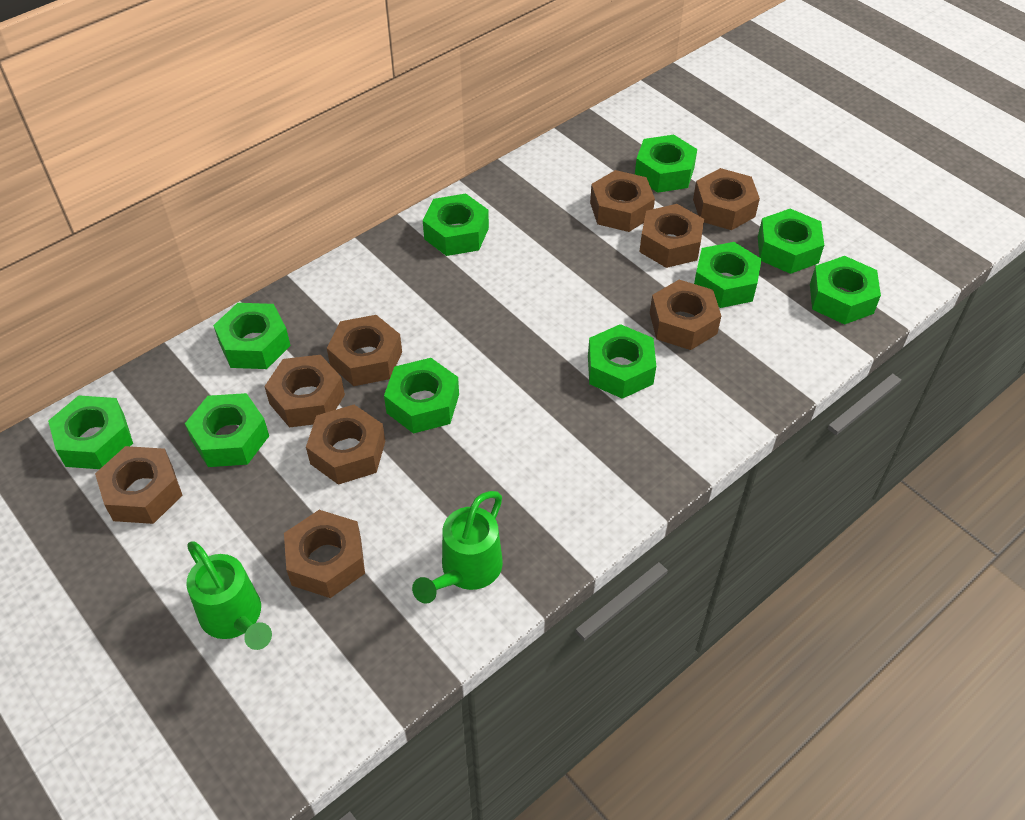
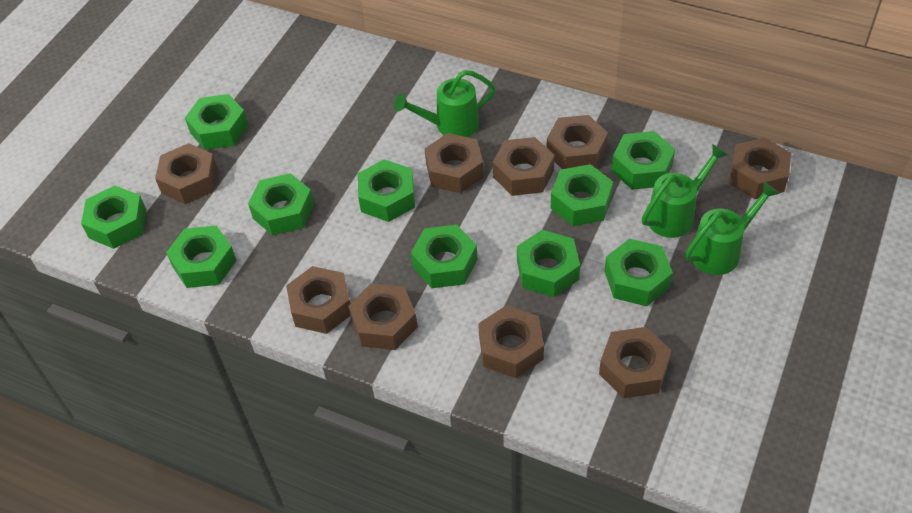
green watering can: [186,541,272,650] [412,491,503,604] = 2 -> [394,70,495,137] [642,144,728,238] [685,182,780,275] = 3

